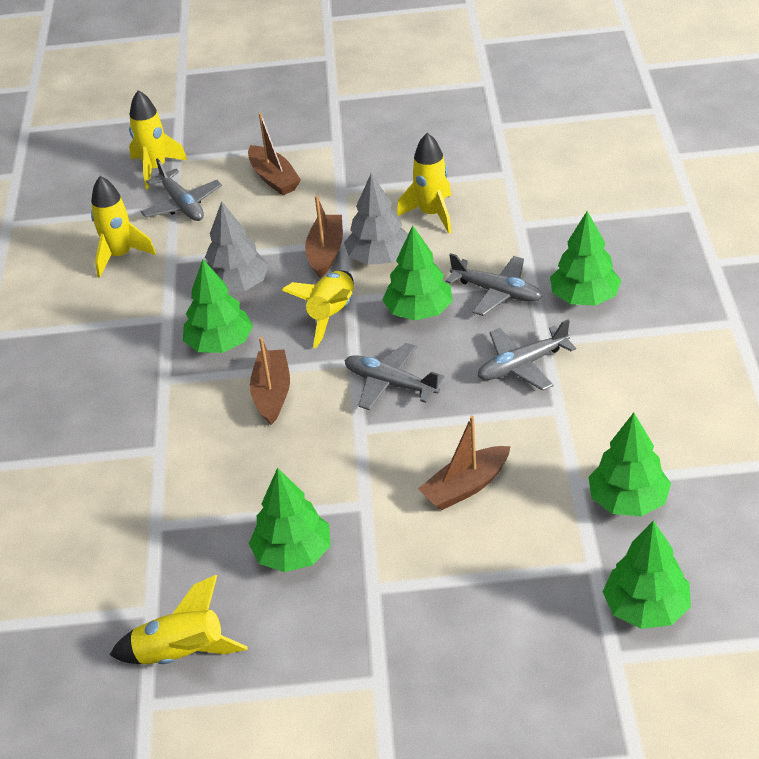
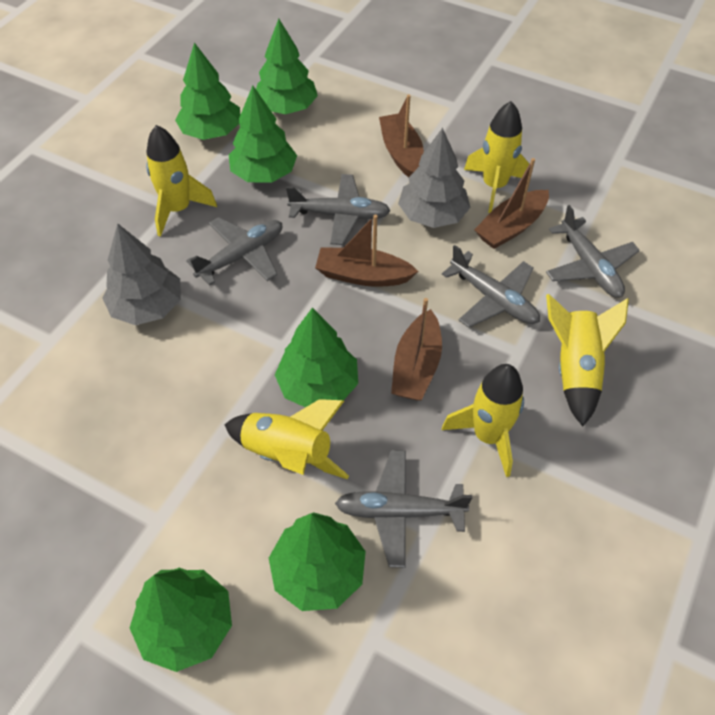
grey plane: [141,158,222,221] [344,343,444,410] [446,253,542,316] [478,319,576,391] = 4 -> [186,217,282,286] [286,174,391,245] [335,450,472,568] [442,245,540,328] [546,205,640,298] = 5

